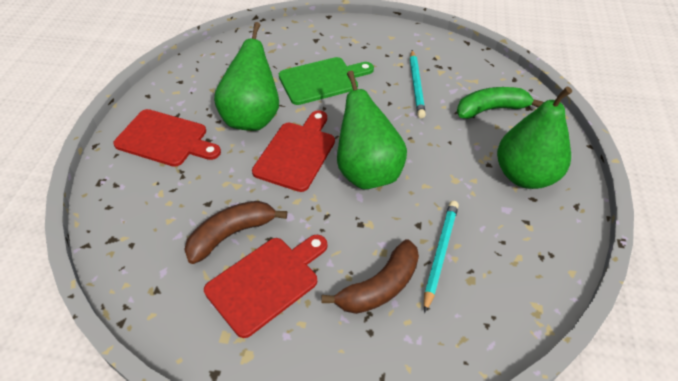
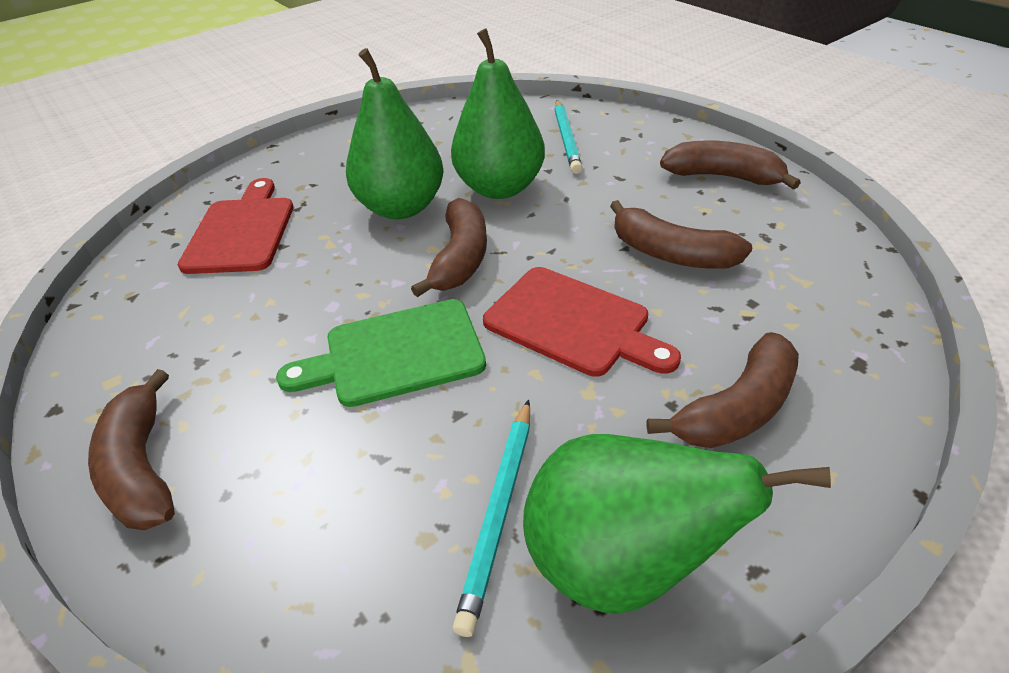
brown banana: [184,201,287,264] [321,239,419,314] = 2 -> [88,369,175,530] [411,198,487,297] [610,200,752,269] [647,332,799,448] [660,141,801,190] = 5
green banana: [457,87,543,119] = 1 -> none = 0
red cutting board: [113,109,221,167] [204,235,327,338] [252,110,335,192] = 3 -> [178,178,294,274] [483,267,681,377] = 2

